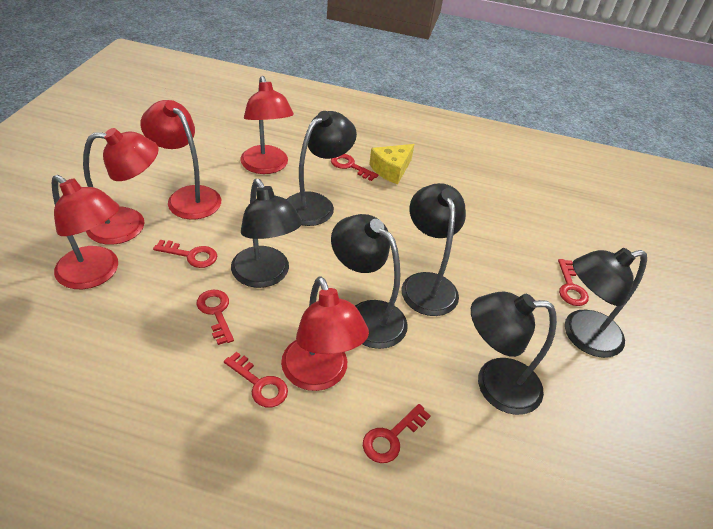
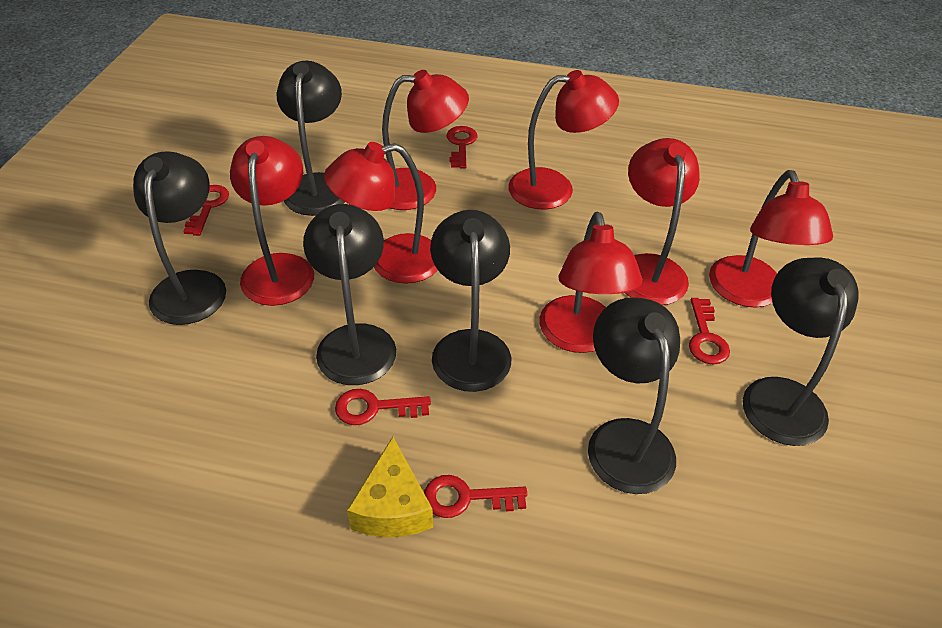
red key: [153,240,217,268] [196,289,234,345] [224,352,288,408] [331,154,378,181] [363,404,431,463] [558,259,589,306] = 6 -> [183,185,229,236] [335,389,431,425] [424,475,527,518] [447,126,477,169] [689,298,730,365] = 5
red lamp: [52,175,120,289] [83,128,159,245] [141,100,221,220] [240,76,294,174] [281,276,369,391] = 5 -> [230,136,314,306] [324,142,438,284] [382,70,469,210] [508,70,619,209] [540,212,642,353] [625,138,700,305] [709,170,833,308] = 7

